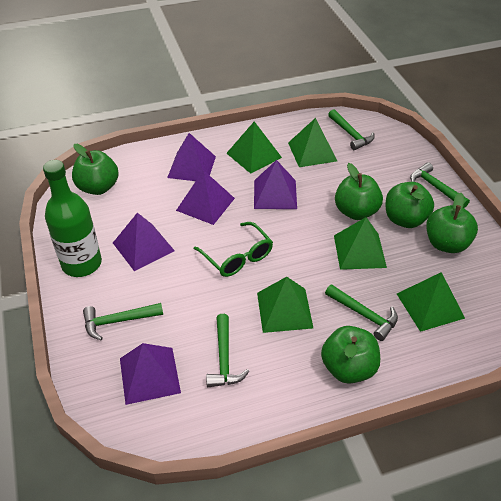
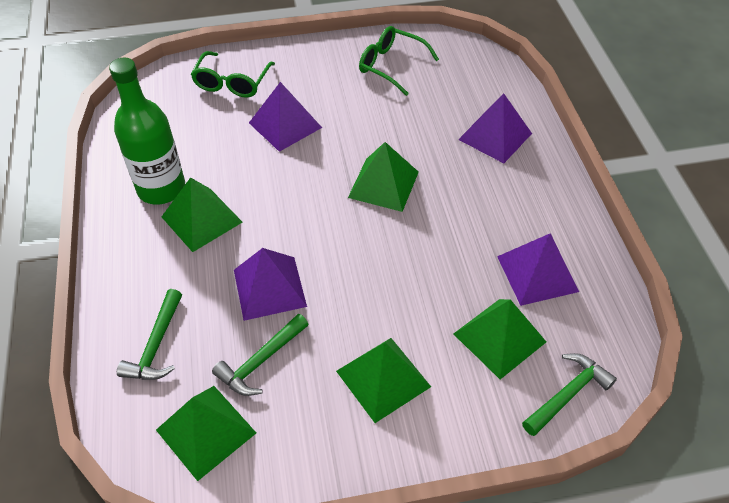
green apple: [72,144,119,195] [321,326,380,384] [335,163,383,220] [386,182,434,228] [426,193,478,253] = 5 -> none = 0
green glasses: [194,222,273,277] = 1 -> [191,51,275,98] [359,26,439,96] = 2
green hammer: [83,303,163,340] [206,314,249,387] [325,284,398,341] [328,109,375,150] [410,162,470,208] = 5 -> [117,289,182,380] [212,314,309,396] [522,353,617,436] = 3
purple pyramid: [113,213,175,271] [120,343,181,405] [167,133,216,181] [176,170,235,225] [254,160,297,209] = 5 -> [234,248,307,321] [249,82,322,152] [458,93,532,163] [497,233,579,306] = 4

